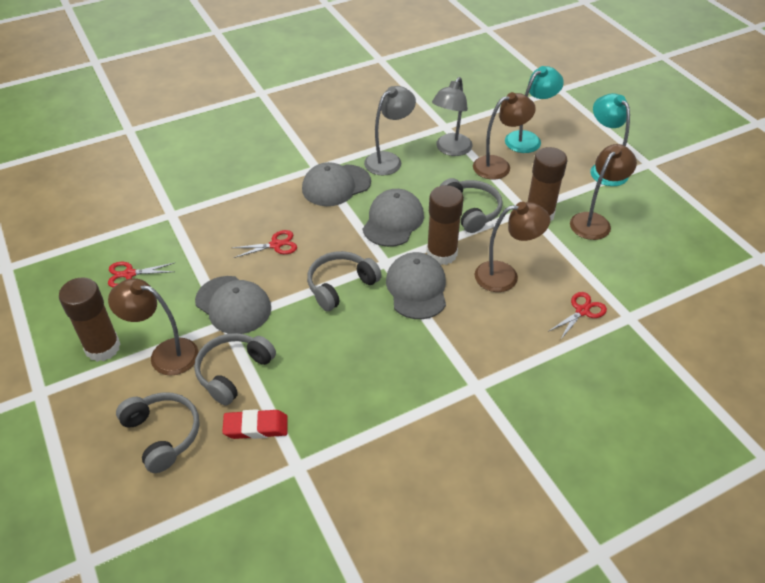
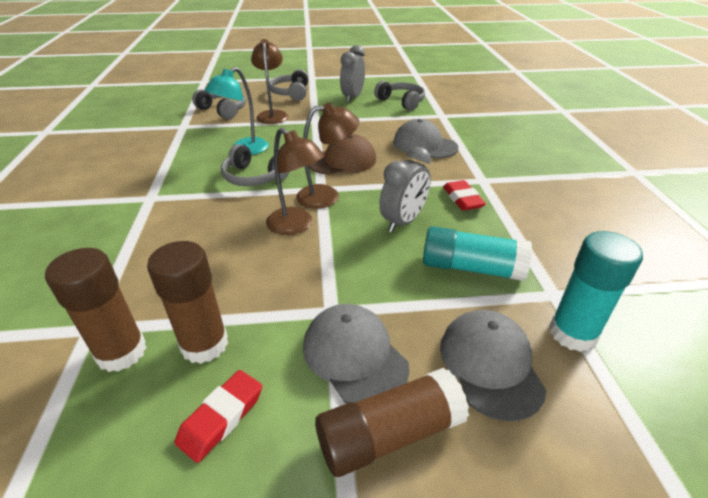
brown cap: none = 0 -> [309,134,376,175] = 1
brown lamp: [108,278,199,375] [473,92,536,179] [475,202,550,292] [570,144,637,240] = 4 -> [251,39,289,124] [266,128,325,235] [296,102,359,209] = 3
grey cap: [195,276,271,334] [302,162,371,206] [363,189,424,247] [386,252,446,319] = 4 -> [303,304,409,403] [393,119,458,158] [440,310,547,421] = 3
grey clock: none = 0 -> [340,45,365,103] [379,147,431,233] = 2
grey lamp: [364,86,416,176] [432,77,473,156] = 2 -> none = 0
red eraser: [222,409,288,439] = 1 -> [175,370,262,463] [443,180,486,211] = 2
red scissors: [108,262,175,288] [232,230,297,258] [548,292,607,340] = 3 -> none = 0
turquoise glue stick: none = 0 -> [423,226,532,281] [549,231,643,352] = 2
turquoise lamp: [505,66,564,153] [590,93,630,186] = 2 -> [205,67,269,155] = 1

